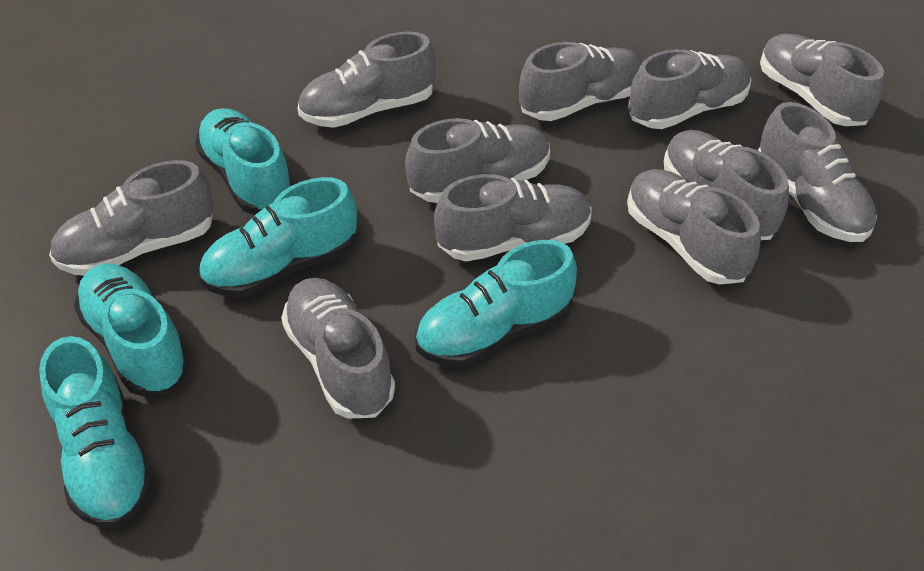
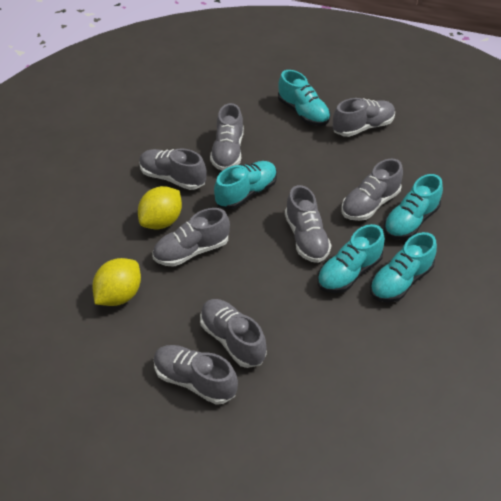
grey shoe: [49,160,214,276] [281,278,395,418] [297,32,436,128] [405,118,550,203] [434,174,592,261] [519,42,643,121] [627,169,761,285] [628,49,752,129] [664,130,789,240] [758,102,877,242] [760,33,884,126] = 11 -> [139,148,207,190] [153,208,230,267] [154,345,238,405] [200,299,267,368] [210,103,244,171] [285,185,331,263] [333,98,395,137] [341,159,403,221] = 8
yellow lemon: none = 0 -> [92,258,141,306] [138,186,182,229] = 2

